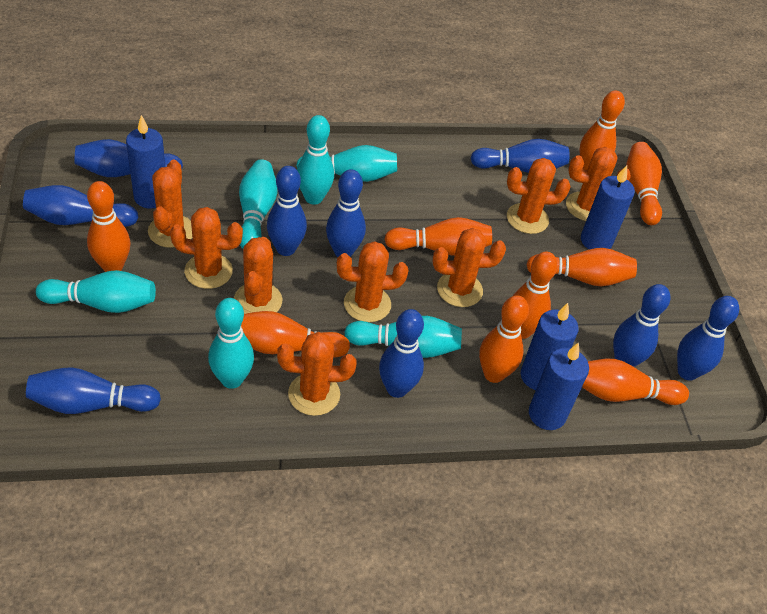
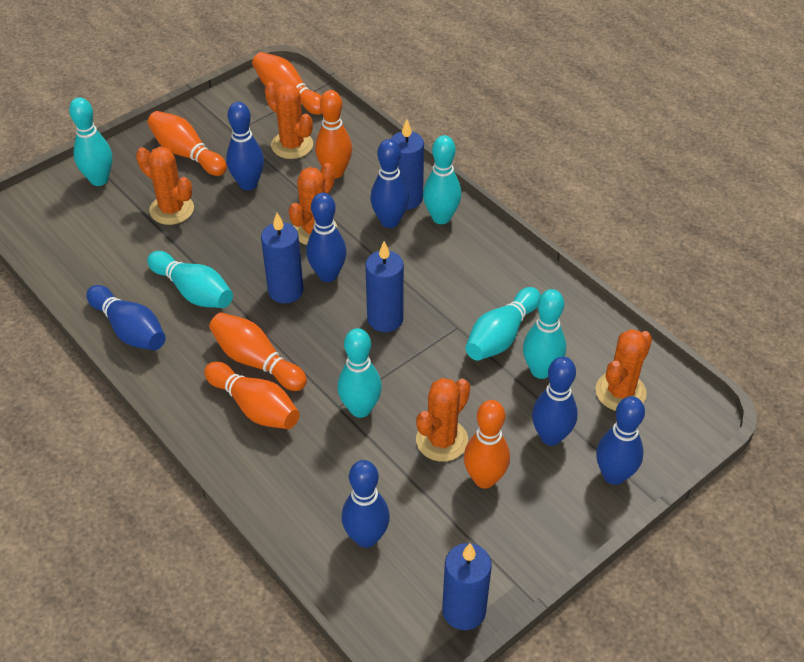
blue bowling pin: [23,185,138,227] [26,367,161,414] [75,139,183,177] [267,166,307,256] [326,169,366,257] [379,309,424,398] [471,139,570,173] [613,284,671,367] [677,296,739,381] = 9 -> [86,285,166,350] [226,102,264,190] [306,193,347,282] [342,460,390,548] [370,139,409,228] [532,357,578,446] [596,396,645,485] = 7
orange bowling pin: [87,181,130,272] [241,311,350,357] [384,217,492,256] [479,295,529,383] [513,252,558,339] [526,248,637,286] [579,90,625,170] [582,359,689,405] [626,142,662,225] = 9 -> [147,111,227,176] [204,361,299,429] [209,312,307,391] [252,52,322,115] [315,90,352,178] [464,400,510,489] = 6
orange cactus: [148,160,192,248] [170,207,243,289] [234,237,282,314] [277,332,357,416] [337,241,408,322] [433,228,506,307] [507,158,571,234] [566,147,631,221] = 8 -> [136,147,194,225] [265,82,313,159] [289,163,337,245] [416,378,470,461] [595,329,652,411] = 5

